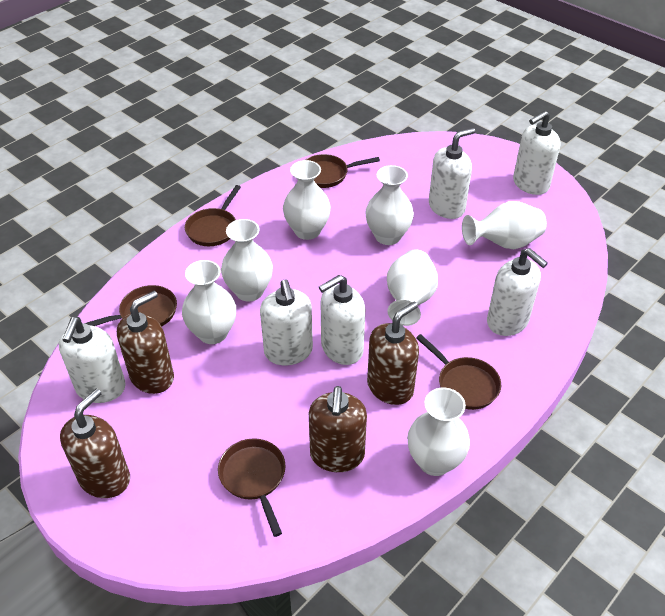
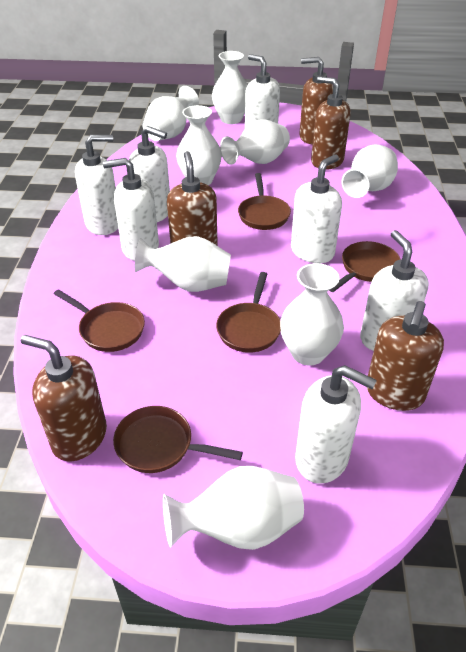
brown soap dispenser: [60,389,130,498] [117,291,174,394] [309,386,367,472] [367,302,419,405] = 4 -> [21,335,107,461] [167,151,218,246] [299,57,334,145] [311,76,351,170] [367,301,444,411] = 5
white soap dispenser: [59,317,126,403] [260,280,313,365] [319,275,365,365] [429,128,475,219] [487,248,548,336] [513,111,561,195] = 6 -> [75,135,118,235] [103,158,159,261] [129,126,170,222] [245,54,280,128] [291,154,342,263] [295,365,377,484] [360,230,429,351] = 7
white vase: [182,260,236,344] [221,219,273,302] [283,160,331,240] [365,165,414,245] [387,250,438,326] [407,388,470,476] [462,201,547,249] = 7 -> [135,236,231,292] [143,86,199,141] [163,466,304,550] [176,105,222,186] [212,51,247,124] [220,119,290,165] [280,263,344,366] [342,145,398,198] = 8

